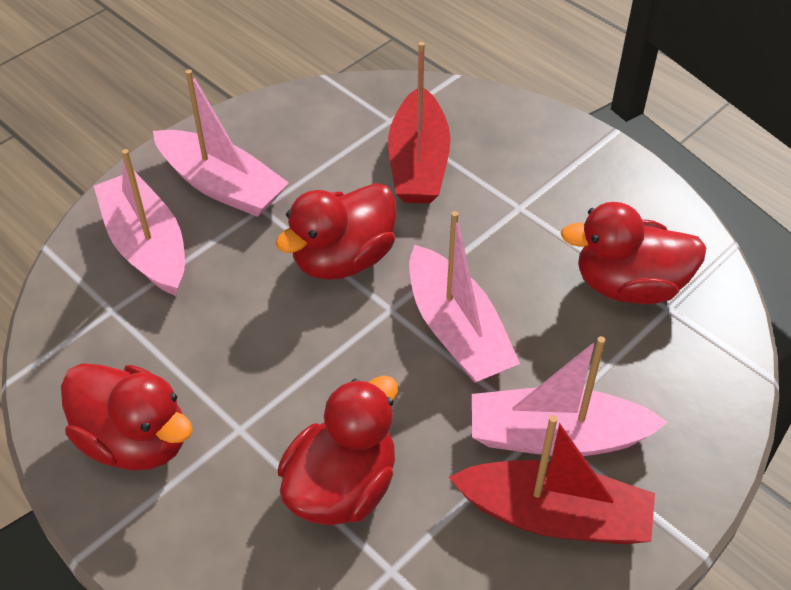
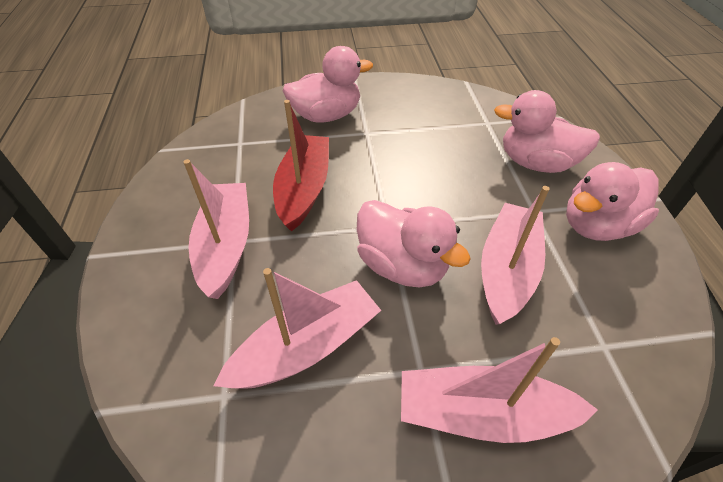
pink duck: none = 0 -> [283,46,373,123] [357,200,471,287] [494,90,600,173] [566,162,659,241] = 4
red boat: [388,42,450,203] [449,415,655,544] = 2 -> [273,100,329,232] = 1
red duck: [61,363,193,471] [276,183,396,280] [278,375,398,525] [561,202,706,304] = 4 -> none = 0

